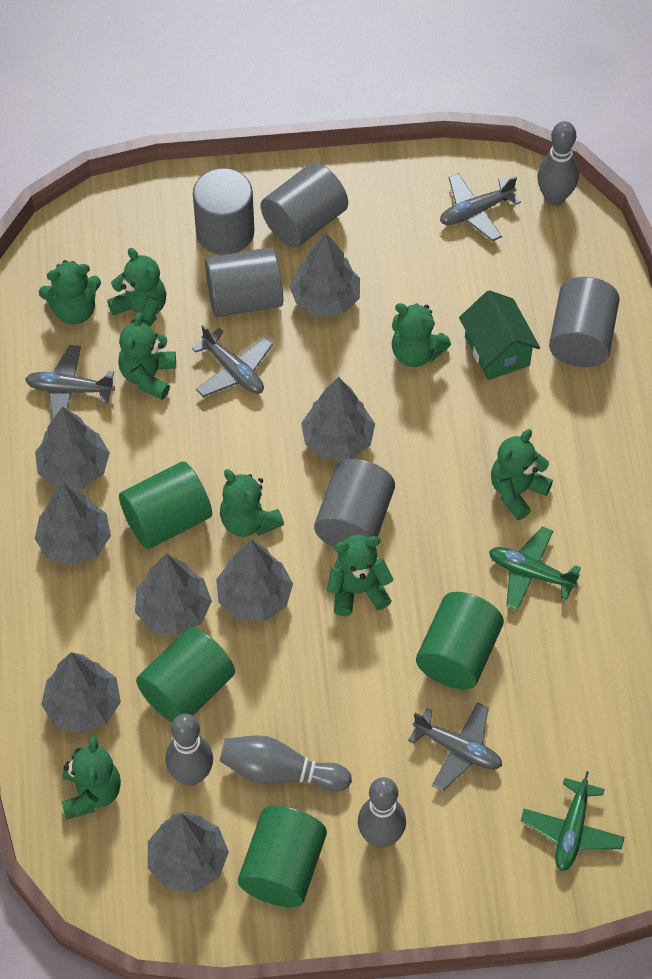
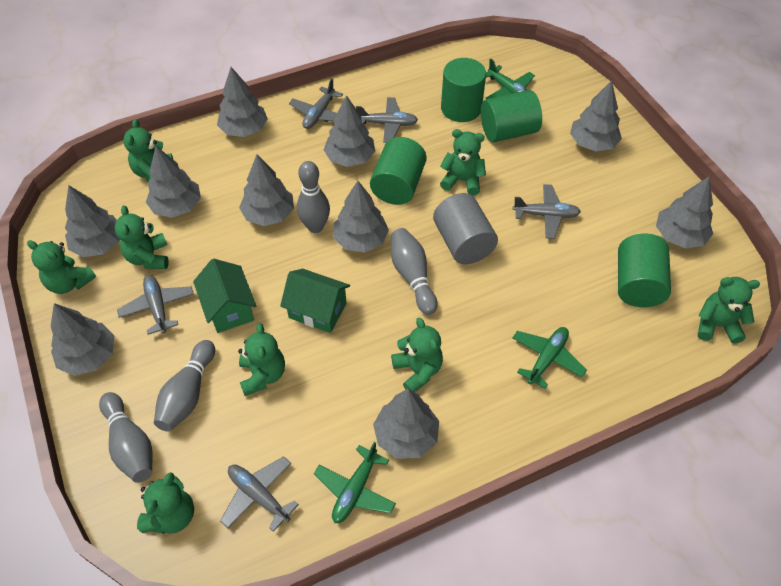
green house: [459,290,540,380] = 1 -> [193,259,256,333] [280,269,350,333] = 2
green plane: [489,526,581,610] [521,771,625,871] = 2 -> [314,442,396,523] [485,58,535,99] [512,327,587,389] = 3
grey cylinder: [193,168,254,255] [205,247,283,317] [261,162,348,248] [314,459,395,547] [549,277,620,367] = 5 -> [433,193,498,264] = 1
grey plane: [25,345,115,420] [192,324,273,397] [408,702,502,791] [440,173,521,241] = 4 -> [117,275,194,335] [220,456,299,532] [289,78,343,129] [356,97,418,143] [513,184,581,239] = 5
grey tree: [35,407,110,489] [35,482,111,566] [41,652,121,734] [135,553,212,636] [148,812,229,892] [216,540,293,621] [290,232,360,317] [301,377,375,460] = 8 -> [51,303,114,376] [65,185,120,257] [146,146,201,218] [217,67,268,137] [239,154,294,226] [323,95,375,167] [333,181,389,252] [373,389,439,459] [570,80,622,152] [656,177,713,248] = 10

